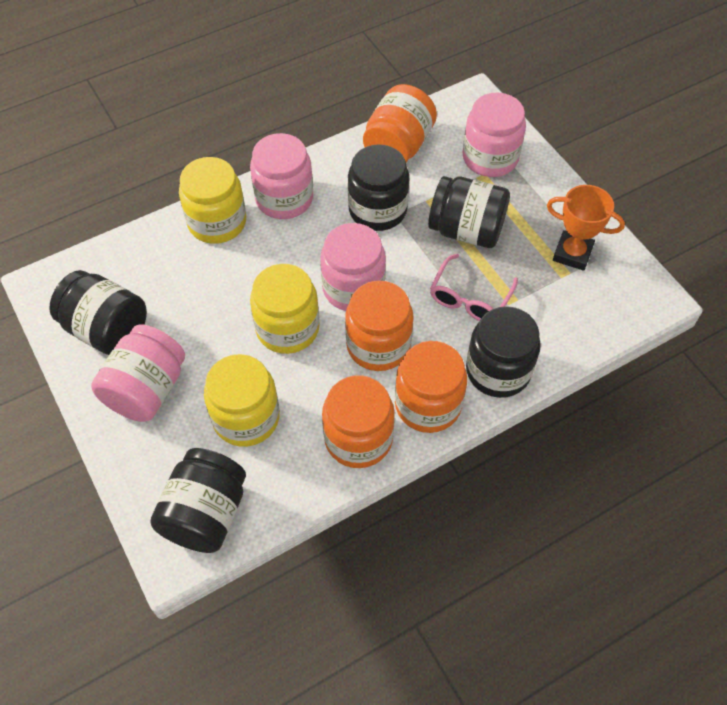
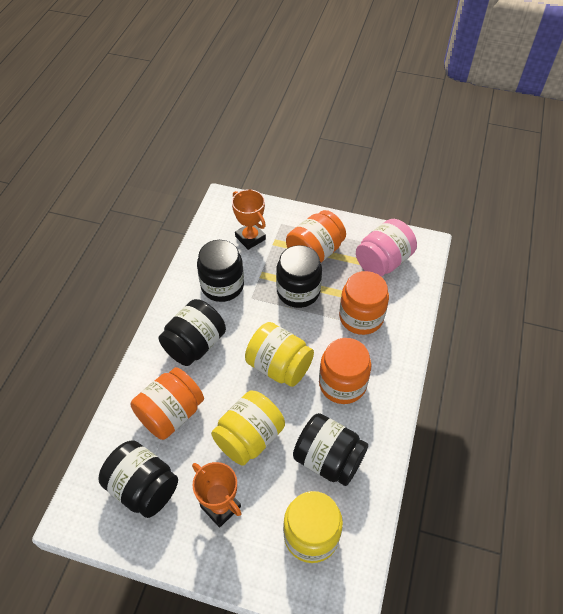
orange trophy: [547,185,625,271] = 1 -> [192,462,242,527] [232,189,266,250] = 2
pink glasses: [430,254,518,321] = 1 -> none = 0
pink jar: [91,325,185,422] [250,133,313,219] [320,223,386,311] [463,93,526,177] = 4 -> [356,219,417,277] = 1

